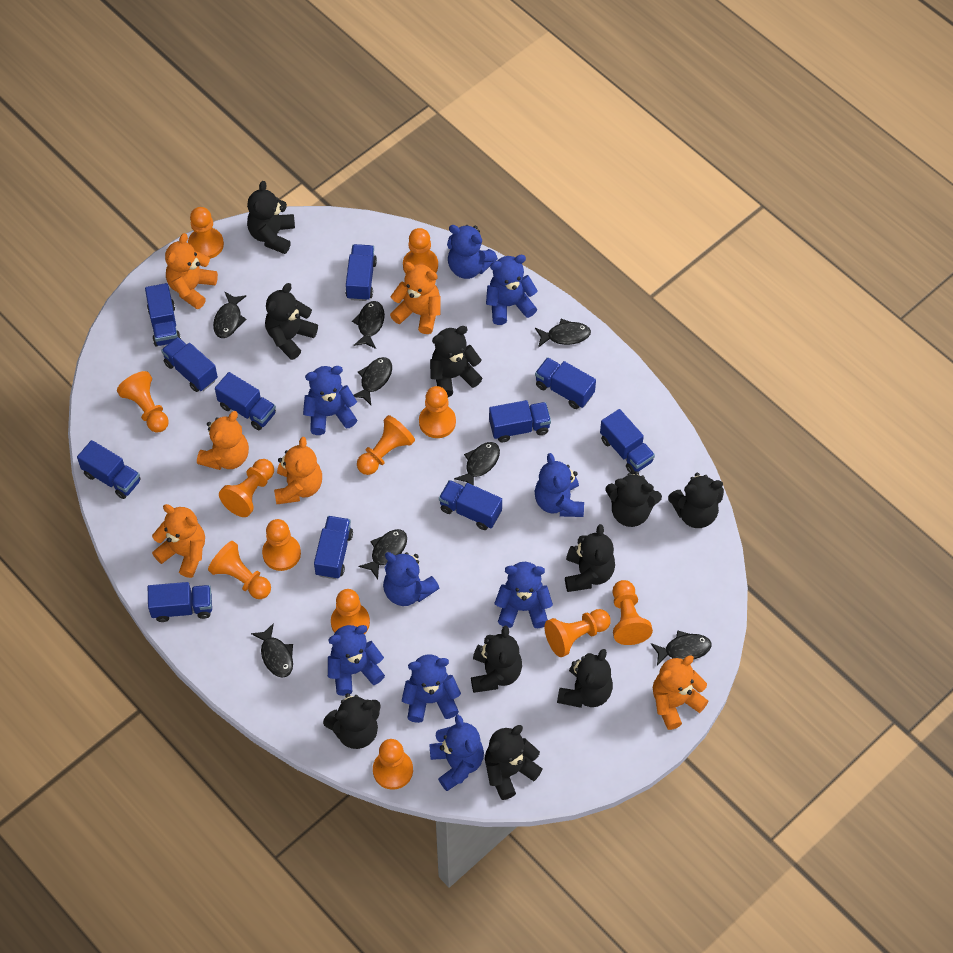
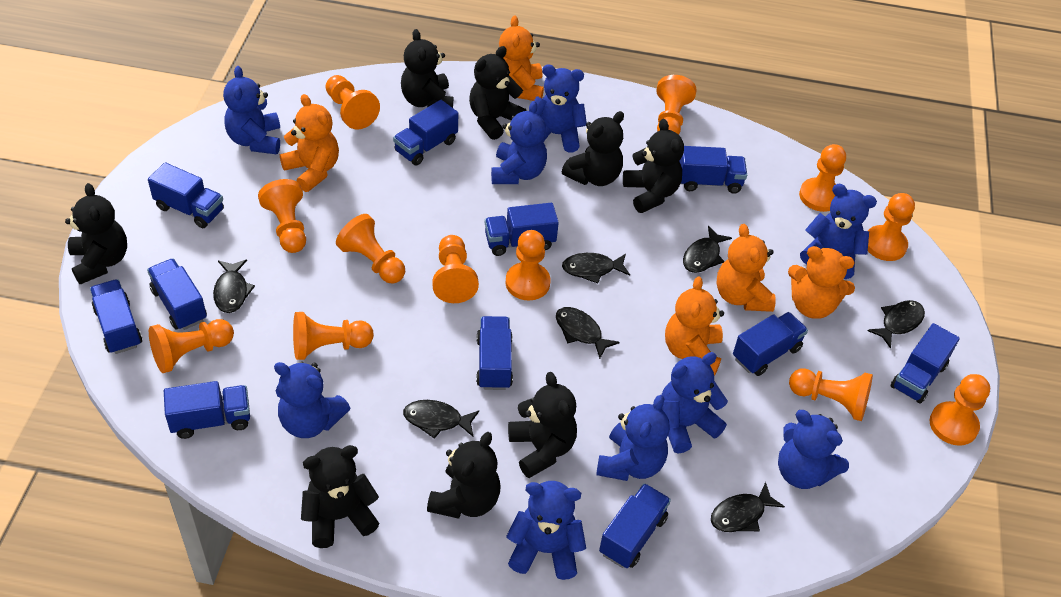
black fish: [213,292,247,338] [251,623,293,678] [352,301,385,349] [354,357,392,405] [359,529,407,579] [454,442,500,485] [535,319,591,348] [651,630,711,666] = 8 -> [213,259,255,313] [403,400,479,439] [556,307,620,359] [562,253,630,283] [683,226,732,273] [711,482,785,532] [867,300,925,348] = 7
black teddy bear: [247,181,295,254] [265,283,318,360] [323,693,381,749] [430,326,482,397] [471,626,522,693] [485,725,542,800] [557,649,613,708] [565,524,615,592] [605,471,662,527] [668,473,724,528] = 10 -> [65,183,127,285] [301,445,379,548] [401,29,453,108] [427,432,501,519] [469,46,526,140] [508,372,577,478] [562,111,624,186] [623,119,684,213] = 8
orange teddy bear: [152,504,205,578] [165,233,218,309] [197,411,249,470] [274,437,322,505] [390,262,441,334] [653,655,708,730] = 6 -> [280,94,339,192] [499,16,544,101] [665,276,724,376] [716,224,776,312] [788,246,855,319] = 5

